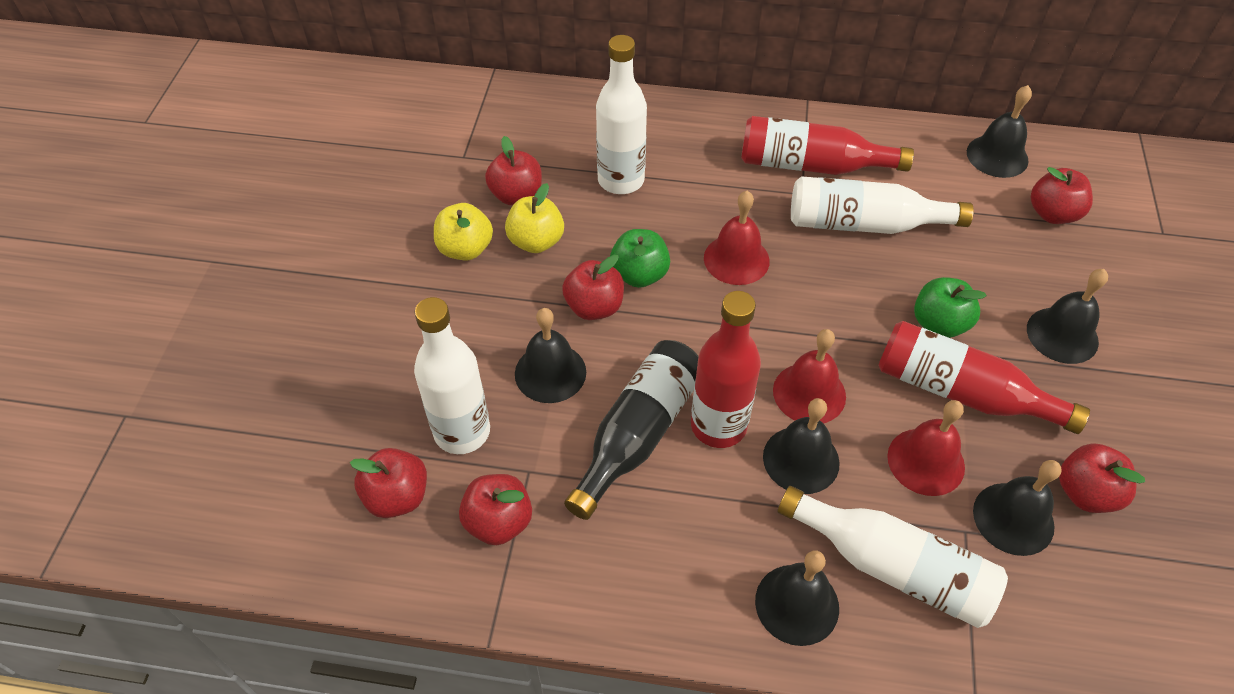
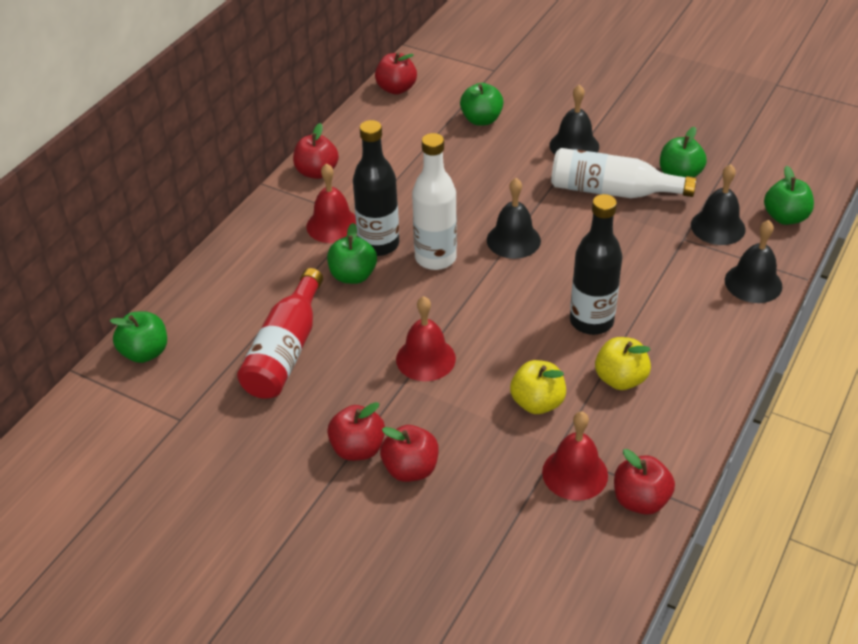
black bell: [515,308,586,403] [755,551,839,646] [763,398,840,494] [967,85,1032,178] [973,460,1061,556] [1027,269,1108,364] = 6 -> [487,178,541,259] [549,84,599,155] [691,164,745,245] [725,220,782,303] = 4
black bottle: [564,340,699,520] = 1 -> [353,120,399,256] [570,194,623,335] = 2
green apple: [610,229,670,288] [914,277,987,338] = 2 -> [110,312,167,363] [327,223,377,284] [460,83,504,126] [660,127,707,177] [764,166,814,225] = 5
red apple: [350,448,427,518] [459,474,532,545] [485,136,542,205] [562,255,624,320] [1031,167,1093,224] [1059,443,1145,513] = 6 -> [293,123,339,179] [327,402,385,461] [375,52,417,95] [380,425,439,482] [614,449,675,515] = 5
red bottle: [691,291,761,448] [741,116,914,175] [879,321,1090,434] = 3 -> [237,268,323,399] = 1
white bottle: [414,297,490,454] [596,35,647,194] [778,486,1008,628] [791,176,974,234] = 4 -> [412,133,457,270] [551,148,697,198] = 2

